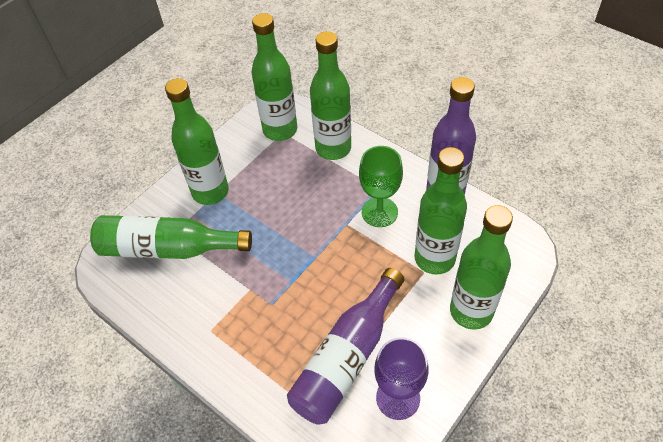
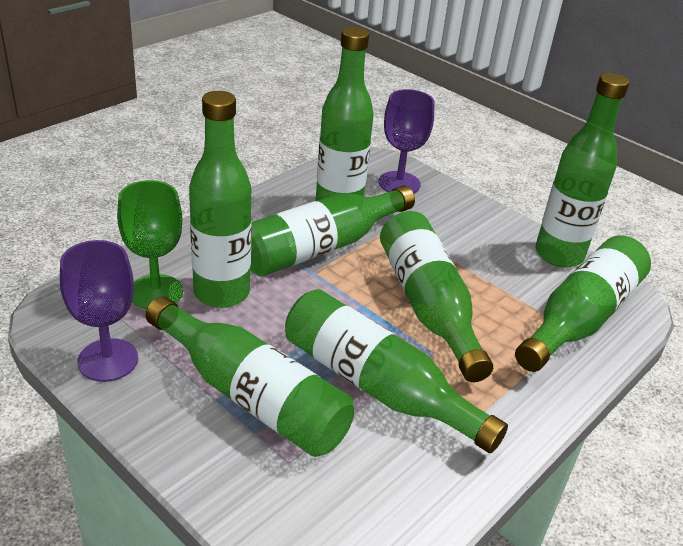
green bottle: [90,215,252,259] [165,78,229,205] [251,13,297,141] [310,31,351,160] [414,147,467,275] [450,205,513,330] = 6 -> [146,296,354,457] [189,91,252,308] [250,185,415,277] [285,289,508,453] [316,27,374,201] [380,211,493,382] [515,235,651,372] [535,73,629,267] = 8
purple bottle: [287,268,404,425] [426,77,476,195] = 2 -> none = 0
purple goblet: [374,337,429,420] = 1 -> [60,240,138,382] [378,89,434,193] = 2

